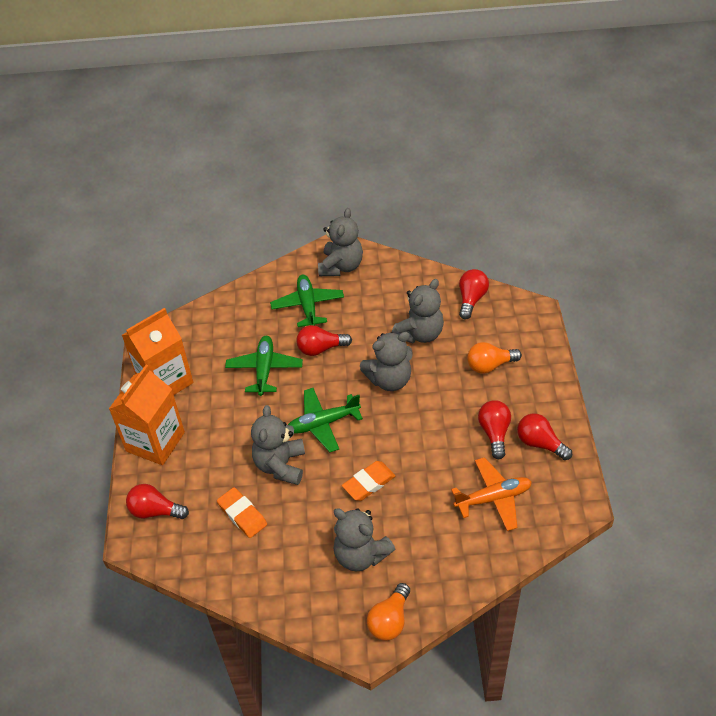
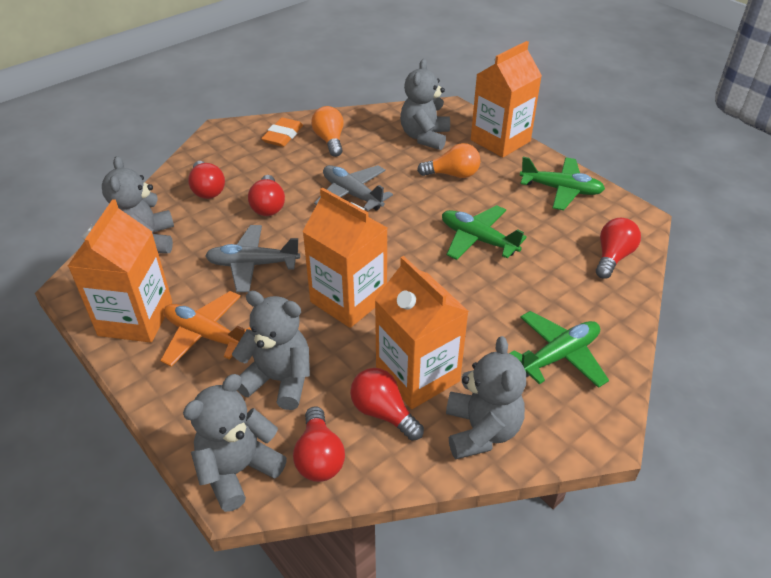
grey plane: none = 0 -> [205,225,300,292] [314,165,393,211] = 2
orange carton: [109,365,185,465] [122,308,193,395] = 2 -> [68,199,172,343] [302,187,387,328] [374,256,469,409] [471,41,542,158] = 4
orange eraser: [217,487,267,538] [342,461,395,501] = 2 -> [261,117,303,147] = 1

